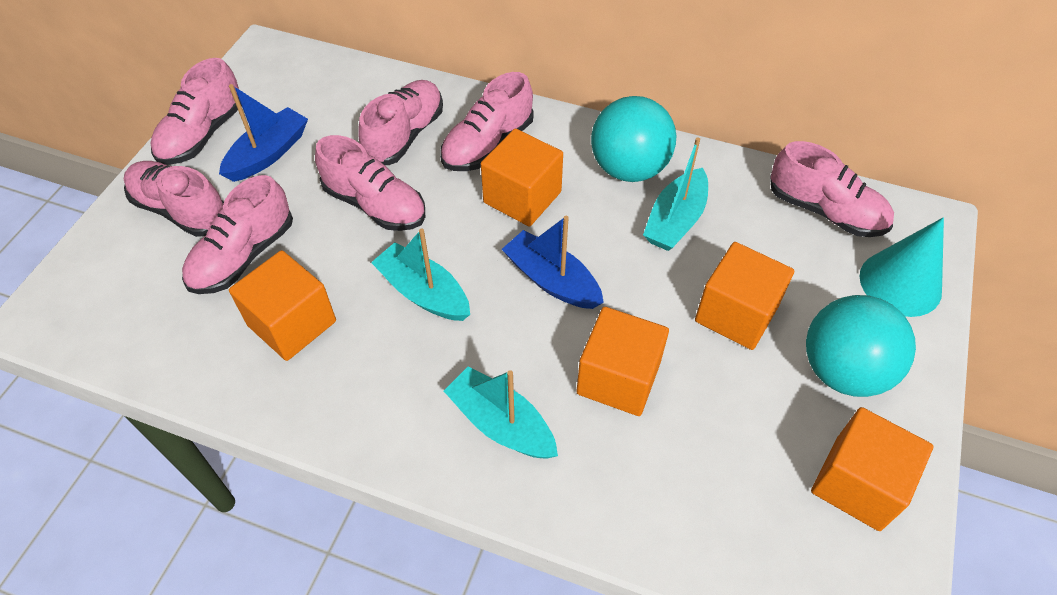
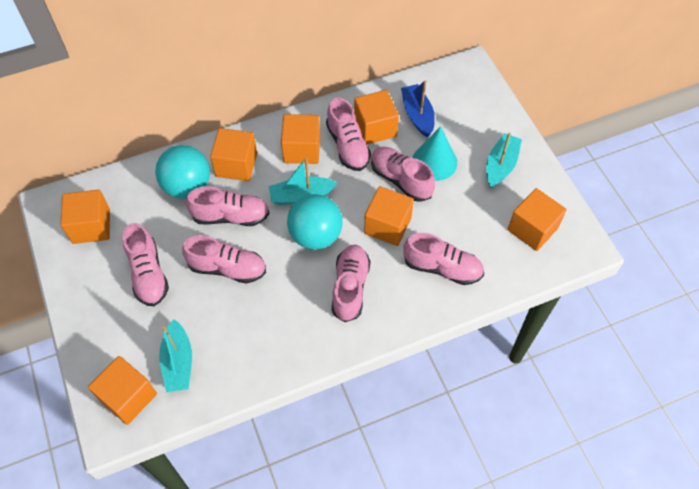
blue boat: [219,84,308,182] [502,216,604,309] = 2 -> [401,80,435,137] = 1
orange cube: [229,250,336,361] [481,129,563,226] [576,307,669,416] [695,242,794,350] [811,407,933,531] = 5 -> [60,190,110,244] [88,356,157,425] [210,128,257,181] [281,114,320,164] [354,90,399,145] [364,186,414,246] [508,188,567,251] = 7

